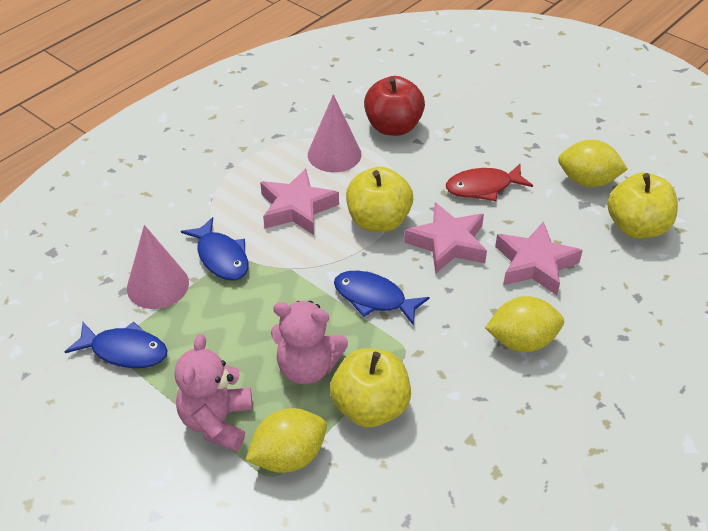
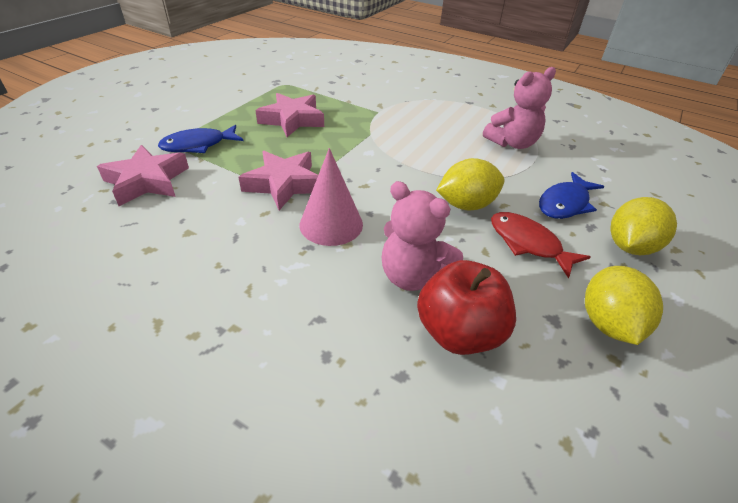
blue fish: [65,322,168,368] [181,217,248,281] [334,271,430,326] = 3 -> [158,125,244,153] [539,172,604,219] = 2
pink cone: [127,225,189,309] [308,94,362,172] = 2 -> [300,148,363,246] = 1
yellow apple: [330,348,411,427] [346,167,413,232] [608,173,678,238] = 3 -> none = 0

